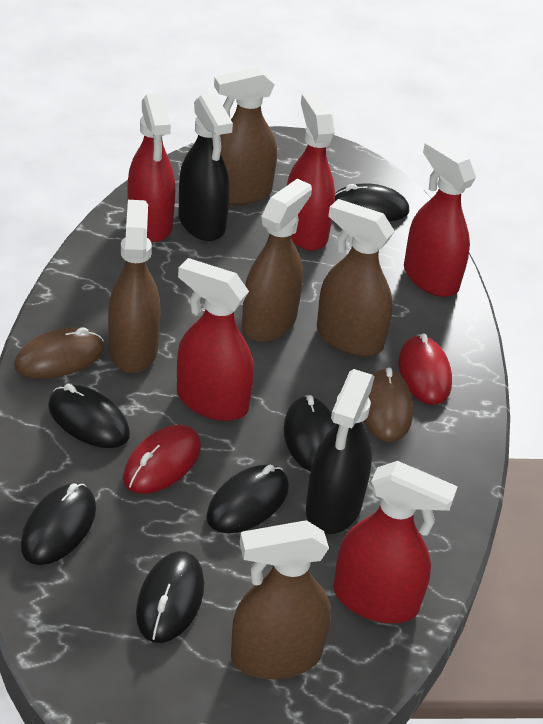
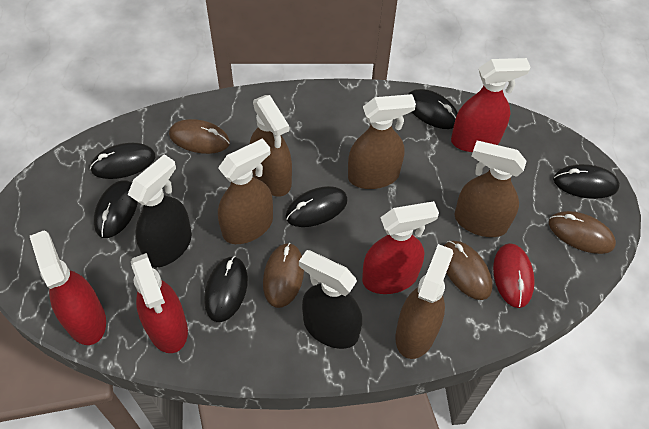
brown mouse: [14,327,104,378] [364,368,413,442] = 2 -> [169,119,230,154] [263,243,304,308] [444,241,492,300] [549,211,616,254] = 4
red mouse: [123,425,201,494] [398,334,452,405] = 2 -> [493,243,535,308] = 1
red spray bottle: [127,93,175,242] [177,258,254,421] [287,93,335,251] [333,461,458,623] [404,139,476,297] = 5 -> [30,231,106,345] [131,253,188,353] [362,201,439,294] [451,58,531,152] = 4

